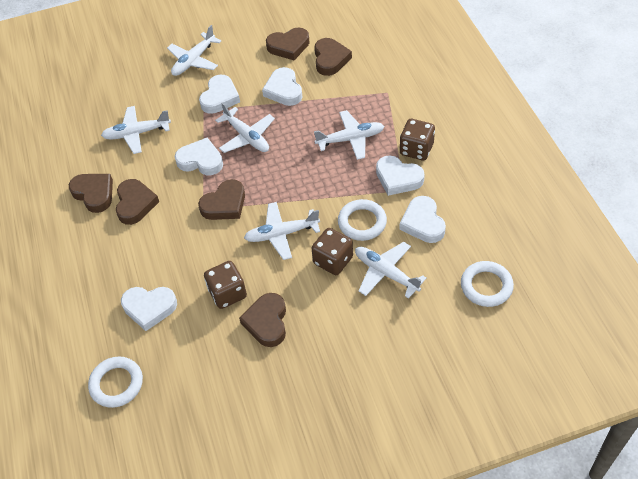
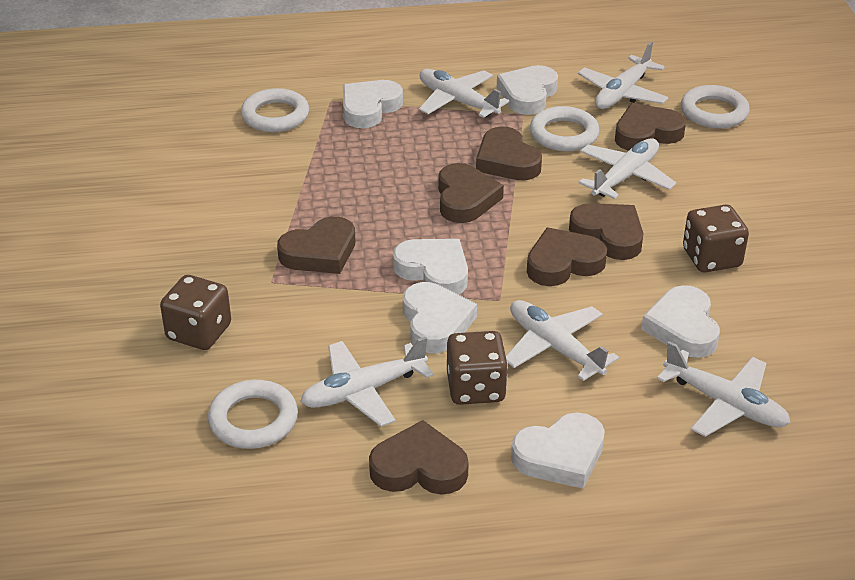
brown heart: [69,174,113,213] [116,179,159,225] [198,179,245,220] [239,293,286,347] [266,28,310,60] [315,38,352,76] = 6 -> [277,216,356,274] [369,420,469,495] [438,163,504,223] [476,126,542,181] [527,228,607,286] [569,203,643,260] [615,103,686,151] = 7
white ring: [88,357,143,408] [338,199,387,241] [461,261,514,307] = 3 -> [208,380,298,449] [241,88,309,132] [530,106,600,151] [681,85,750,128] = 4

